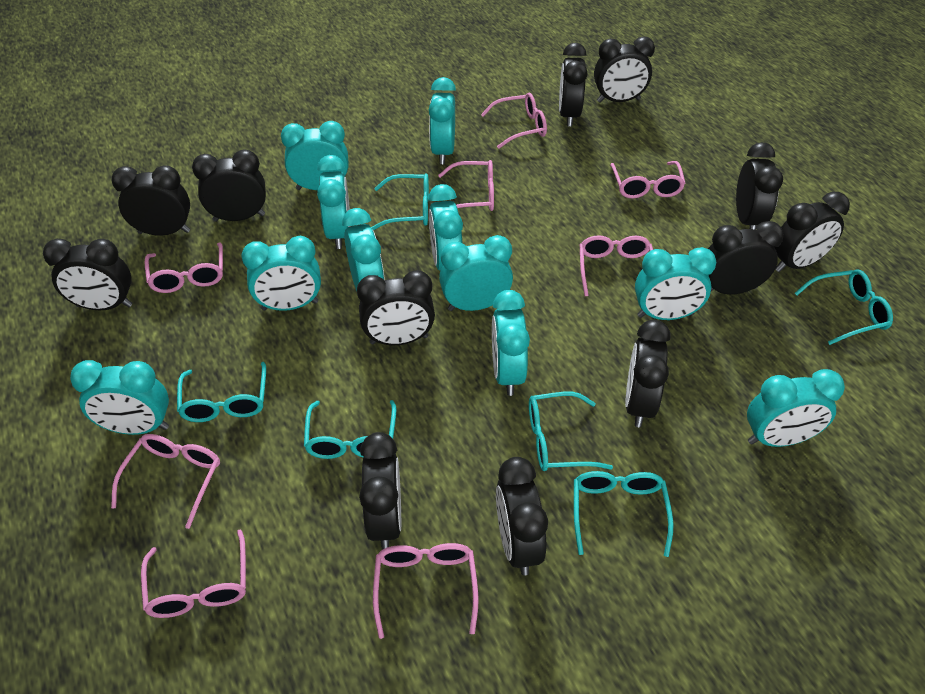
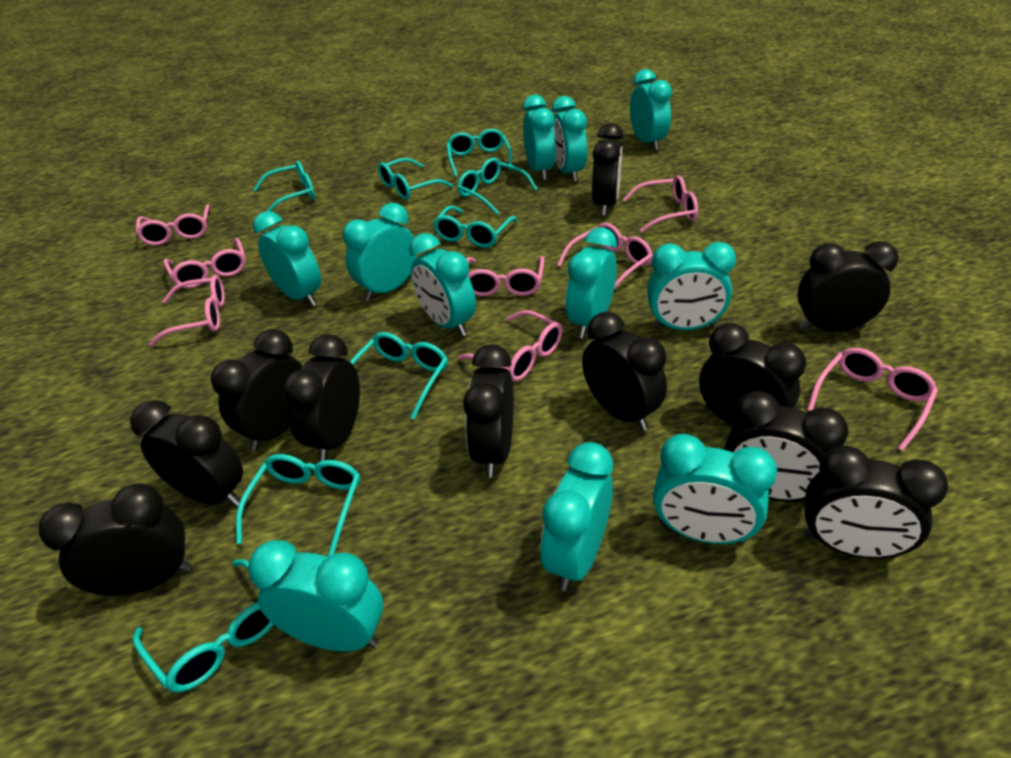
black clock: [43,239,132,310] [111,165,190,236] [192,150,266,222] [357,270,435,345] [359,432,401,549] [496,457,548,576] [559,43,588,127] [594,36,655,102] [625,320,671,427] [708,221,784,295] [736,142,783,230] [774,192,850,272] = 12 -> [39,483,191,596] [130,400,243,507] [211,329,302,451] [283,334,360,462] [463,344,514,478] [582,312,667,431] [592,123,624,216] [699,323,806,425] [724,391,848,504] [797,241,899,331] [804,445,948,559] = 11
turquoise glasses: [177,362,266,422] [304,400,396,459] [371,173,429,230] [529,392,613,471] [574,471,673,557] [795,269,893,345] = 6 -> [133,559,274,692] [236,454,360,557] [253,161,315,212] [350,332,448,419] [378,158,453,200] [433,206,518,248] [447,129,512,177] [457,158,538,215] = 8

